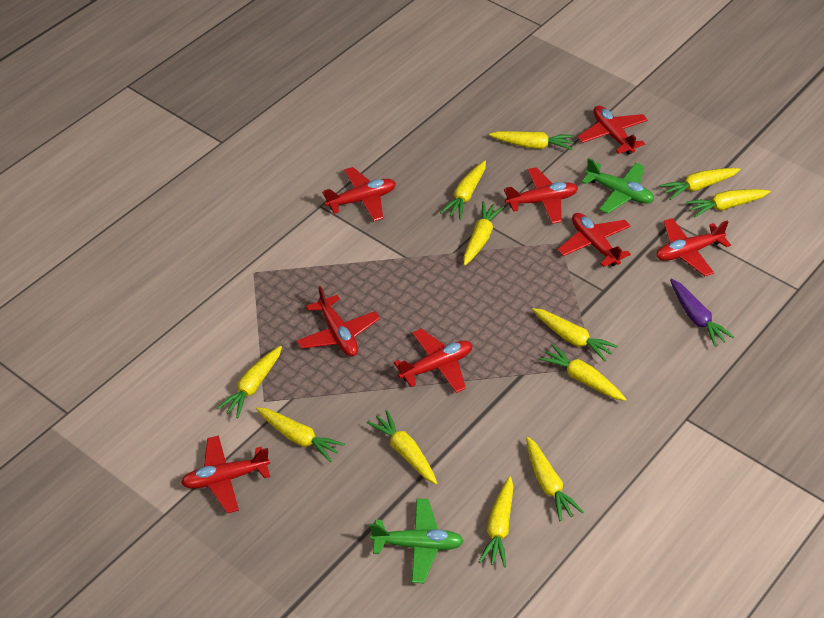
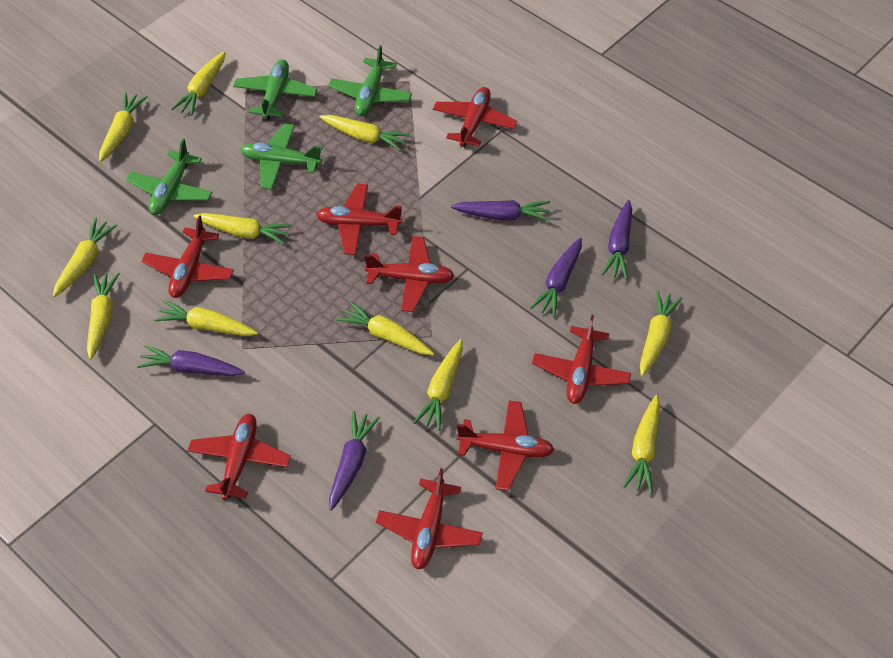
green plane: [370,498,464,583] [582,158,654,213] = 2 -> [126,139,212,215] [233,60,318,120] [240,123,322,190] [328,45,412,116] = 4
purple carrot: [670,279,735,347] = 1 -> [137,345,245,376] [329,411,380,510] [451,200,550,221] [530,238,582,317] [601,200,632,279] = 5
yellow carrot: [217,346,282,418] [256,407,345,462] [367,410,437,484] [440,161,486,220] [463,201,504,265] [479,476,513,567] [489,131,574,150] [526,437,583,521] [532,308,618,361] [539,344,626,401] [659,168,741,200] [686,189,771,217] = 12 -> [53,218,118,297] [87,273,120,359] [99,92,147,162] [154,300,258,336] [171,51,226,116] [193,213,292,245] [319,115,410,151] [336,301,434,355] [413,339,463,431] [623,395,660,493] [640,290,683,377] = 11

